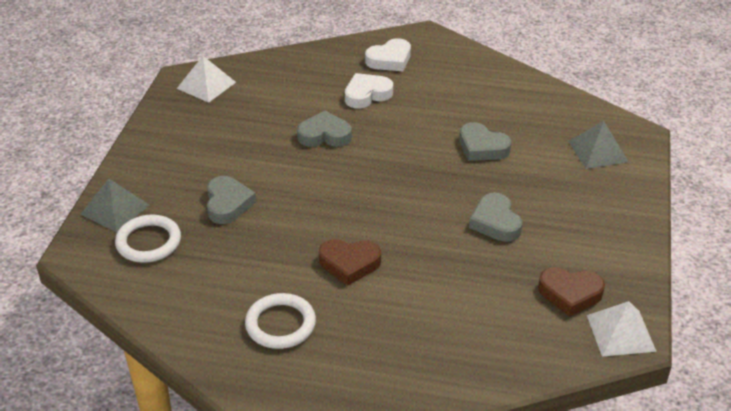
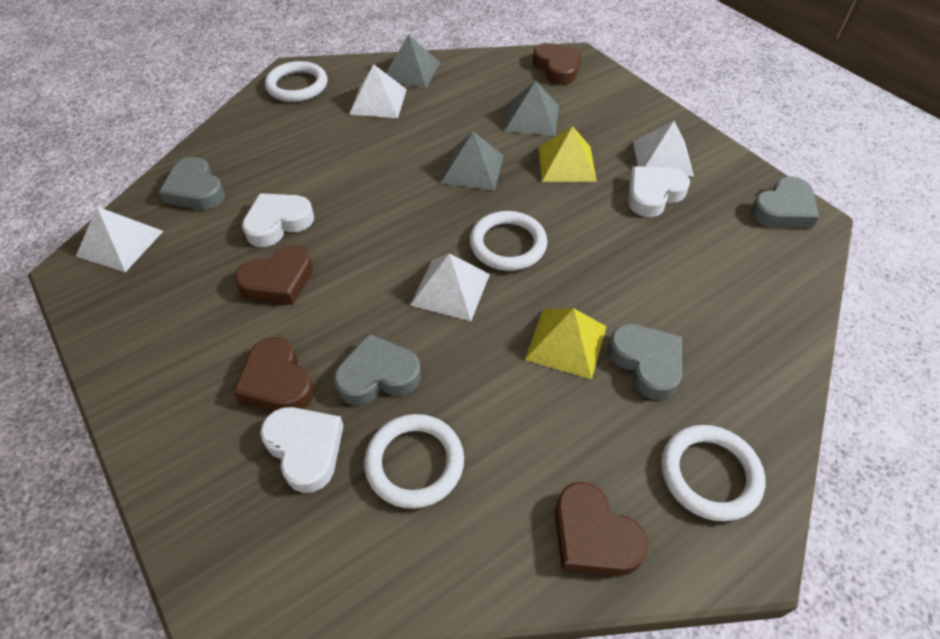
brown heart: [319,239,381,285] [538,267,605,317] = 2 -> [233,337,314,411] [234,245,313,305] [533,43,582,85] [555,482,648,576] = 4
grey pyramid: [80,178,149,232] [568,121,628,169] = 2 -> [386,34,440,88] [441,132,504,191] [504,81,559,136] = 3
white heart: [345,73,393,109] [365,38,411,71] = 2 -> [242,193,314,247] [260,407,344,493] [628,166,690,217] = 3
white pyramid: [177,56,236,103] [587,301,657,357] = 2 -> [76,207,163,272] [349,64,407,118] [410,253,490,321] [633,121,694,176] = 4
white ring: [115,215,181,263] [245,293,316,349] = 2 -> [265,61,328,102] [364,414,464,509] [470,211,547,271] [661,425,765,522] = 4
yellow pyramid: none = 0 -> [525,308,607,380] [539,126,597,182] = 2

